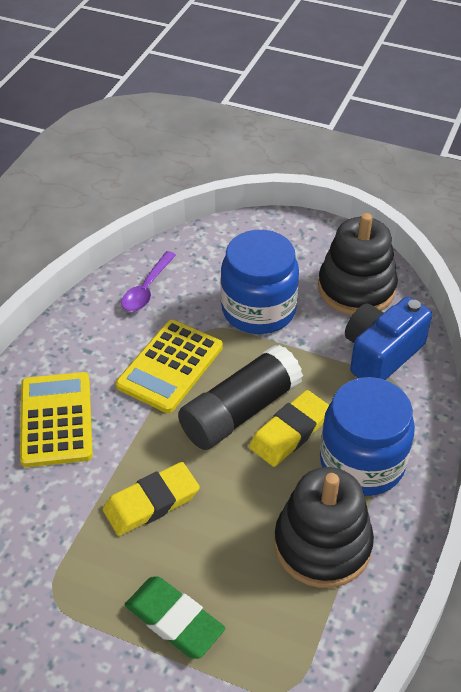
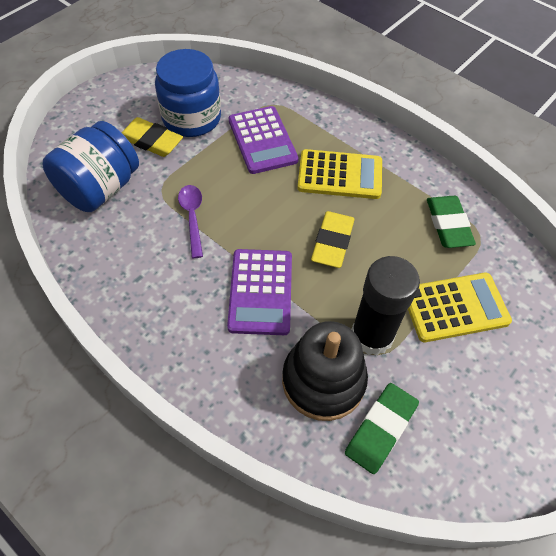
black stacking toy: [274,467,374,588] [318,213,398,315] = 2 -> [282,321,368,421] = 1
blue camera: [345,297,432,380] = 1 -> none = 0
green eraser: [125,576,226,659] = 1 -> [345,383,419,474] [427,196,476,248] = 2
purple calculator: none = 0 -> [227,249,292,335] [228,106,299,174] = 2

